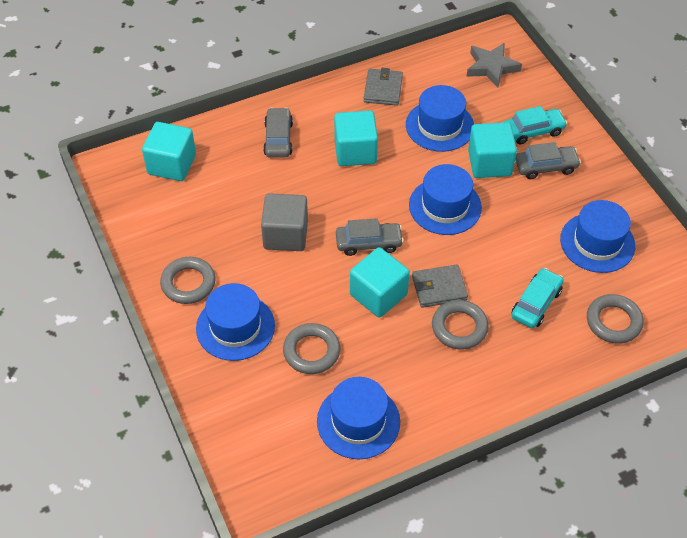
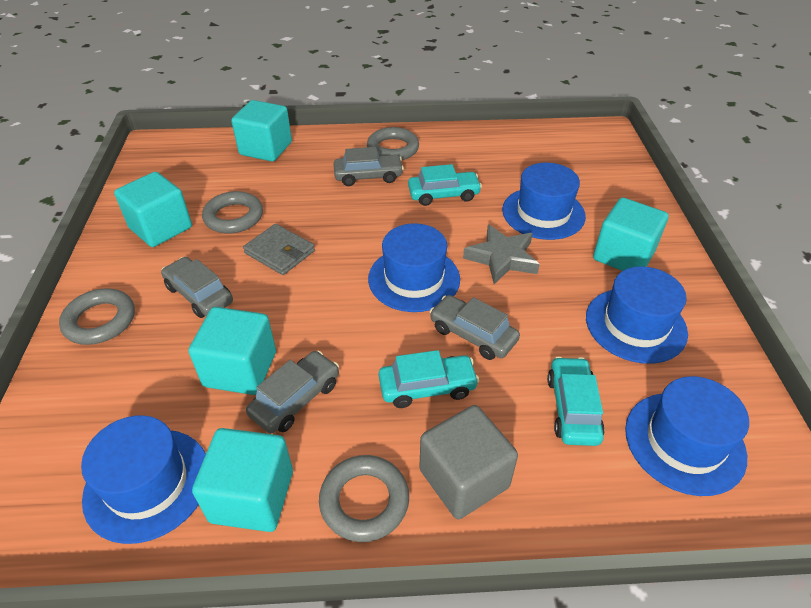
grey car: [263,107,293,158] [336,218,404,256] [515,142,581,179] = 3 -> [161,257,233,318] [246,351,339,433] [333,147,404,186] [430,295,520,360] = 4
grey wallet: [364,68,403,106] [412,265,468,308] = 2 -> [243,224,315,275] = 1
turquoise car: [504,106,567,144] [511,268,564,328] = 2 -> [379,350,479,408] [408,164,482,206] [547,356,605,446] = 3
turquoise cube: [142,122,196,181] [334,111,378,166] [350,247,410,318] [468,122,517,178] = 4 -> [114,172,192,247] [189,307,276,395] [192,428,293,532] [231,100,292,162] [593,198,669,271] = 5

